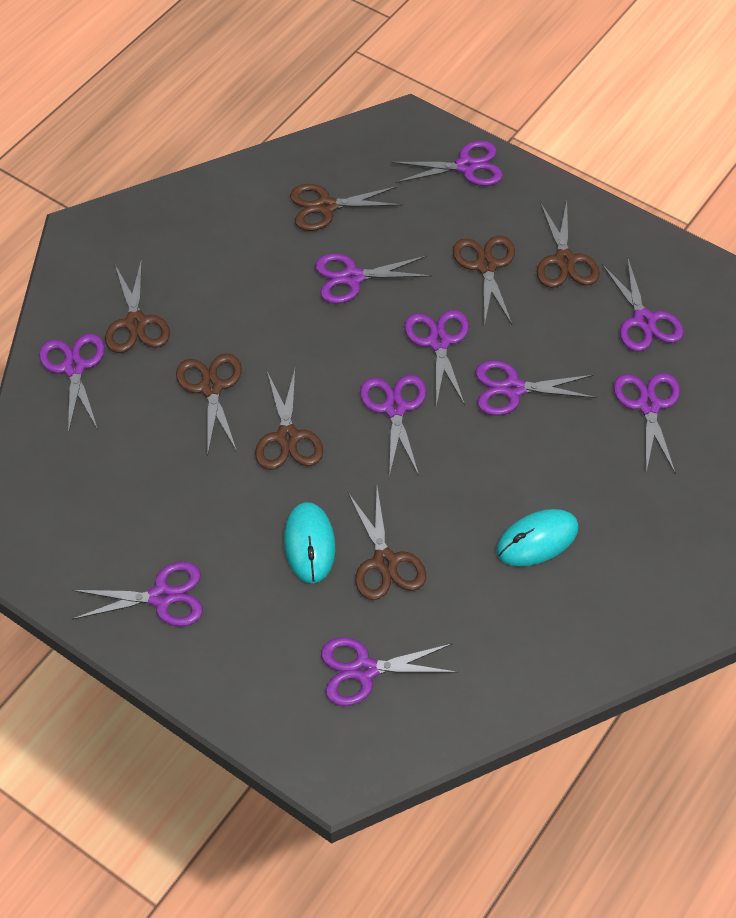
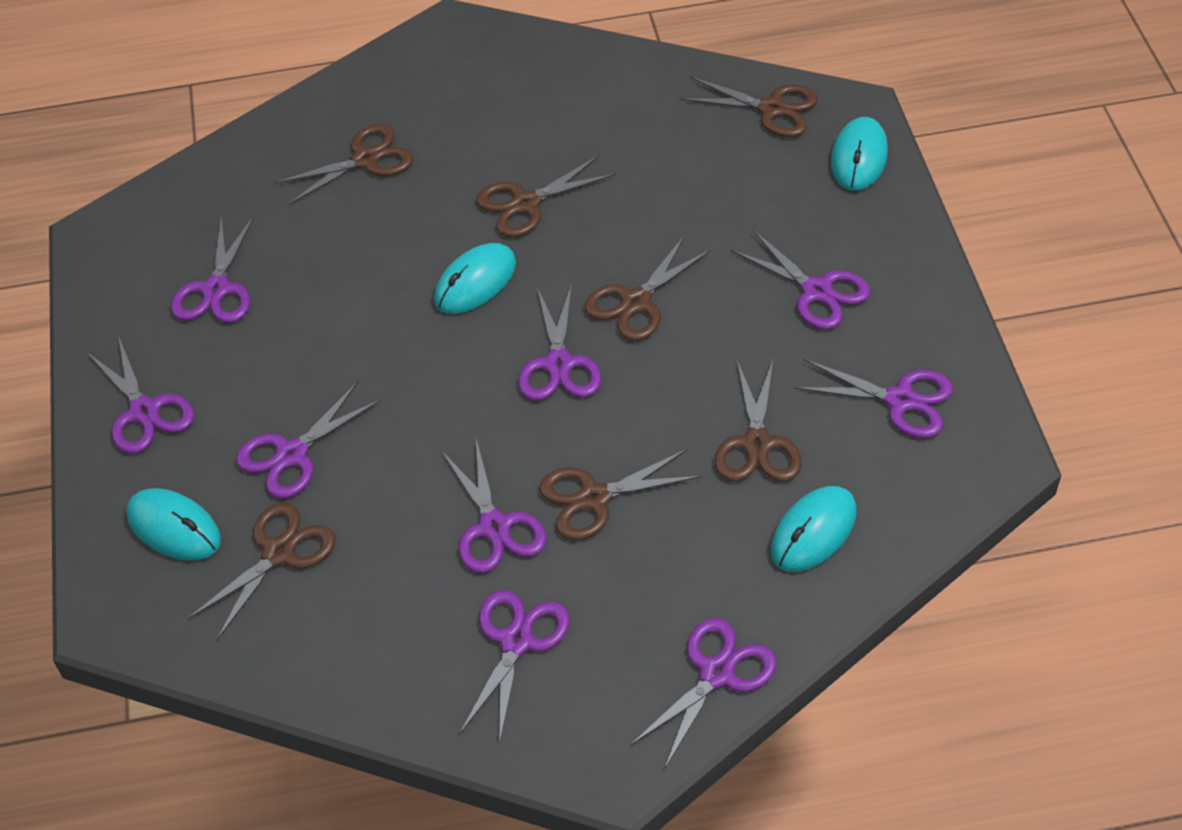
purple scissors: [39,334,105,434] [72,562,203,626] [315,253,432,304] [321,637,458,706] [360,375,426,477] [391,141,503,186] [404,310,469,406] [476,360,597,415] [602,256,684,352] [613,373,680,474] = 10 -> [87,335,194,454] [171,216,254,323] [236,381,382,499] [441,439,546,573] [459,590,570,745] [518,283,601,400] [631,618,777,768] [730,230,870,329] [794,359,953,438] = 9
turquoise mouse: [284,502,335,583] [497,509,578,566] = 2 -> [126,488,221,560] [434,243,516,314] [771,486,856,572] [831,117,888,191] = 4

